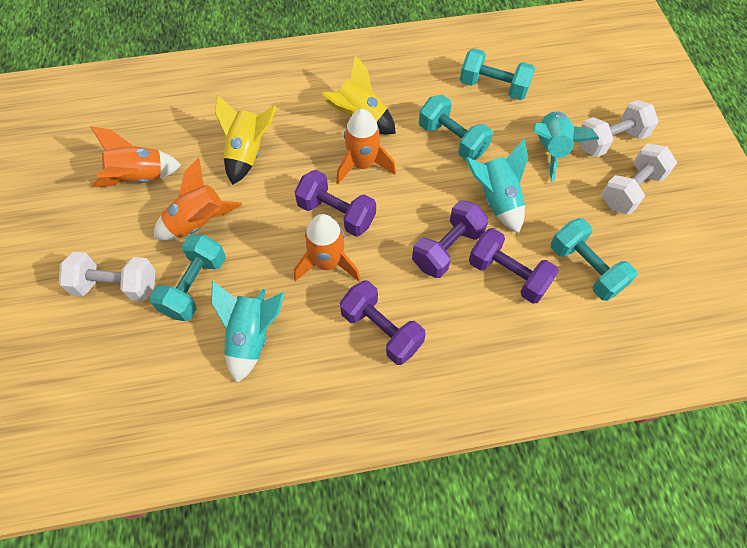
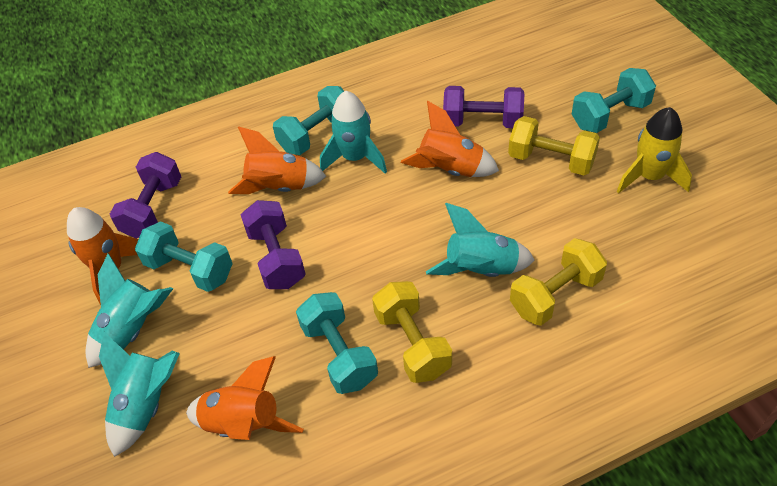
purple dumbbell: [295,170,376,237] [340,280,426,365] [412,200,489,278] [469,228,559,304] = 4 -> [110,152,181,239] [241,200,306,289] [443,86,524,128] = 3
turquoise rocket: [211,281,285,383] [465,139,529,233] [533,111,599,183] = 3 -> [85,253,173,368] [99,332,180,457] [320,91,387,173] [426,203,535,277] = 4
white dumbbell: [59,252,156,302] [580,100,659,157] [601,143,677,214] = 3 -> none = 0
yellow dumbbell: none = 0 -> [372,281,452,383] [508,116,600,175] [510,238,607,326] = 3
yellow rocket: [215,94,277,185] [322,55,396,134] = 2 -> [617,107,692,193] = 1

